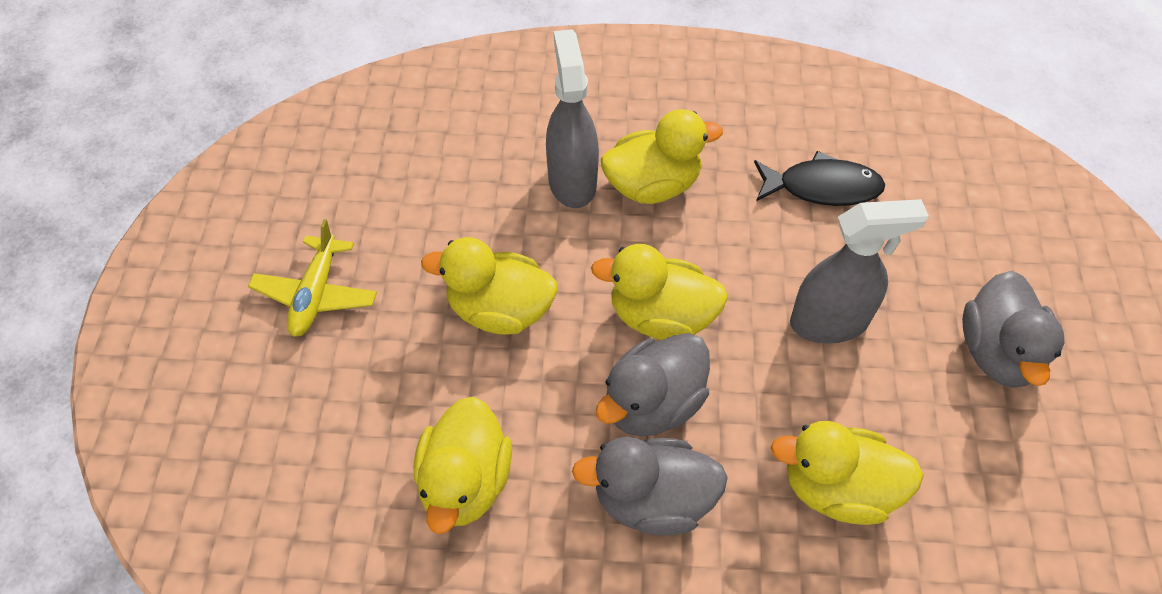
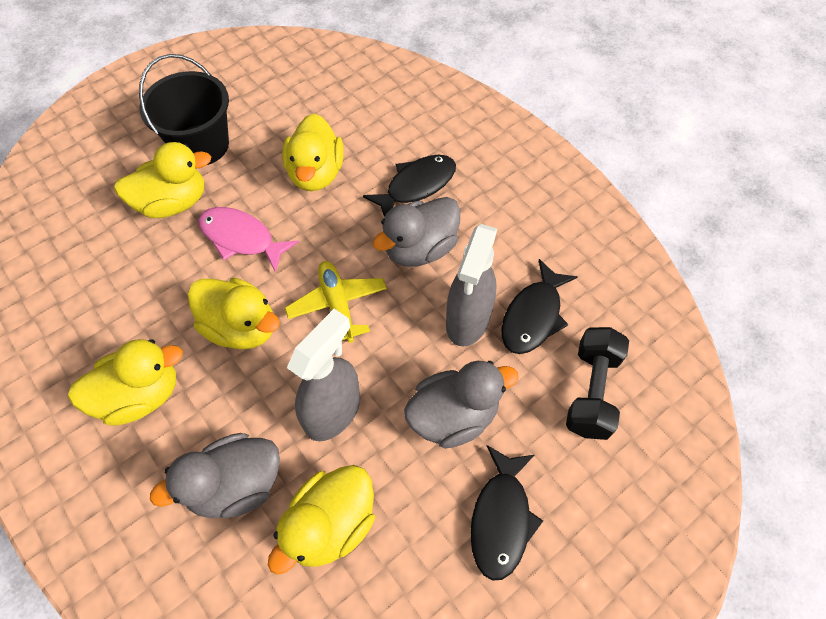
black bucket: none = 0 -> [139,54,229,165] = 1
black dumbbell: none = 0 -> [566,327,629,440] = 1
black fish: [754,151,885,206] = 1 -> [363,155,456,217] [470,445,543,581] [501,259,578,354] = 3
pink fish: none = 0 -> [198,207,299,273] = 1

